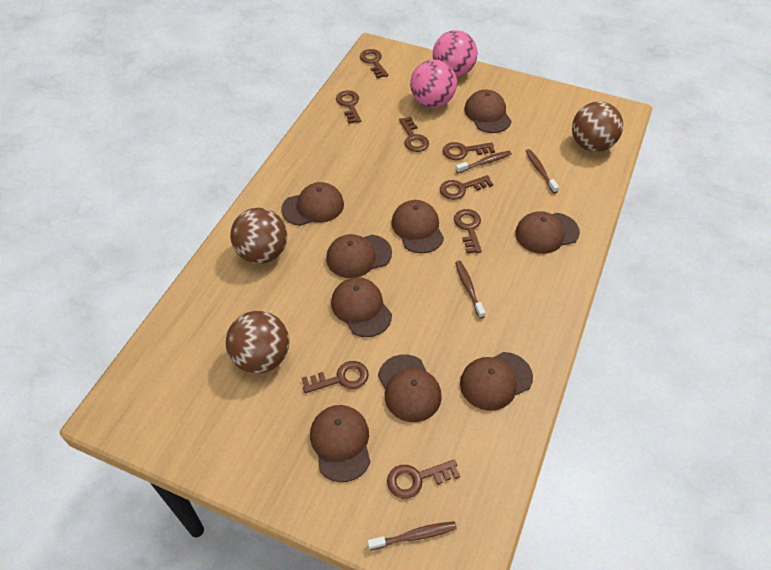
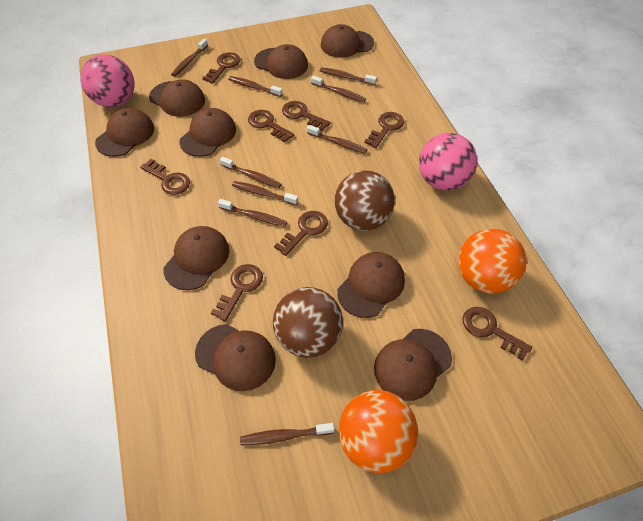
brown ball: [226,311,289,374] [230,208,287,264] [572,101,623,152] = 3 -> [273,287,343,358] [335,170,395,231] = 2
brown toothbrush: [368,521,457,550] [455,261,485,318] [456,151,512,173] [526,149,559,193] = 4 -> [171,39,208,77] [218,199,287,227] [220,157,282,188] [228,76,283,97] [232,181,298,205] [240,423,334,445] [307,125,368,154] [311,76,366,102] [320,67,377,85] = 9
orange ball: none = 0 -> [339,390,418,473] [458,229,527,294] = 2

